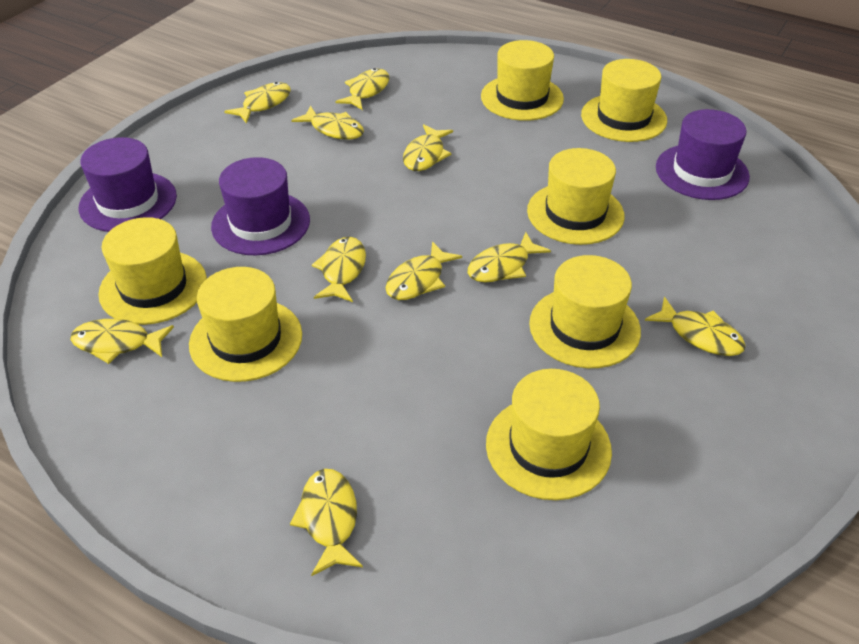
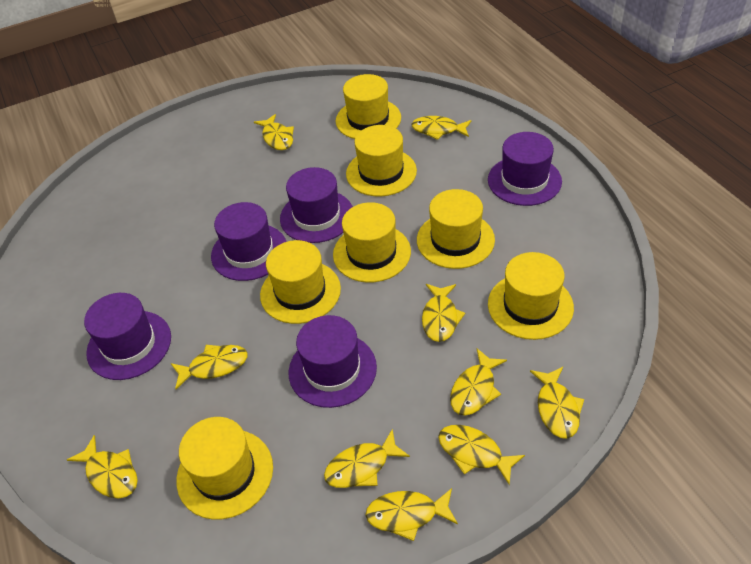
purple hat: [79,137,177,232] [211,157,310,255] [656,109,750,200] = 3 -> [84,293,171,380] [211,202,287,281] [280,167,353,243] [289,315,377,408] [488,132,562,206] = 5

